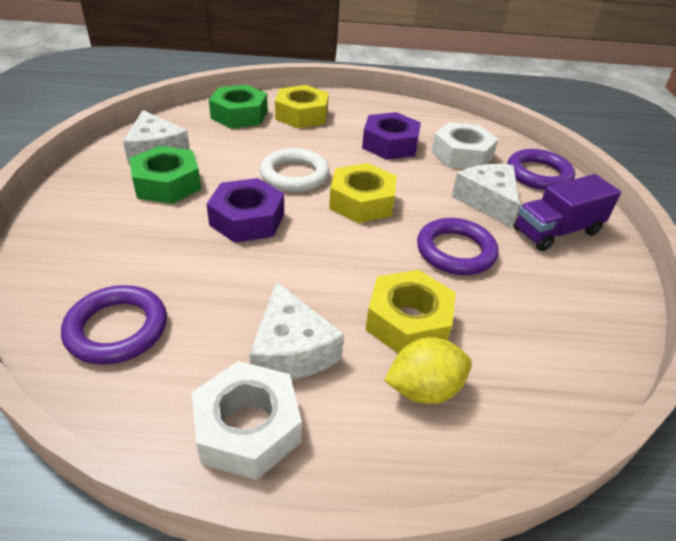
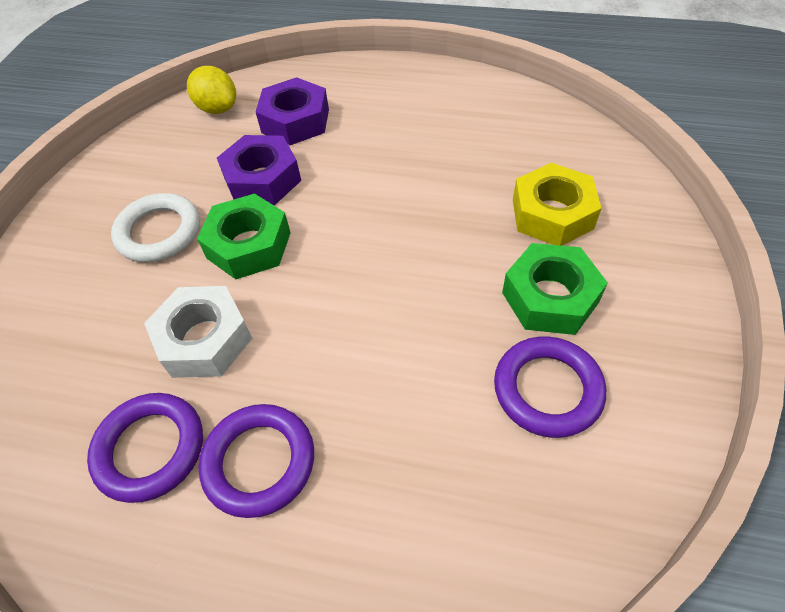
purple truck: [514,174,621,251] = 1 -> none = 0
white cheese: [123,110,190,165] [249,281,344,380] [452,164,520,228] = 3 -> none = 0
white nut: [192,361,302,480] [432,122,498,169] = 2 -> [144,286,252,378] = 1
yellow nut: [275,85,329,129] [329,163,397,223] [365,270,456,353] = 3 -> [513,163,602,246] = 1

